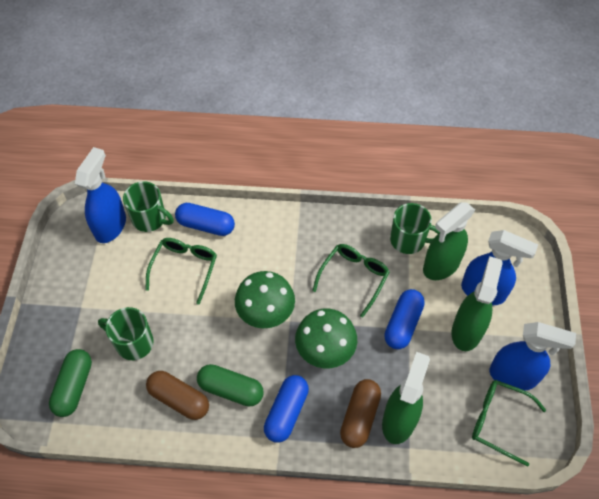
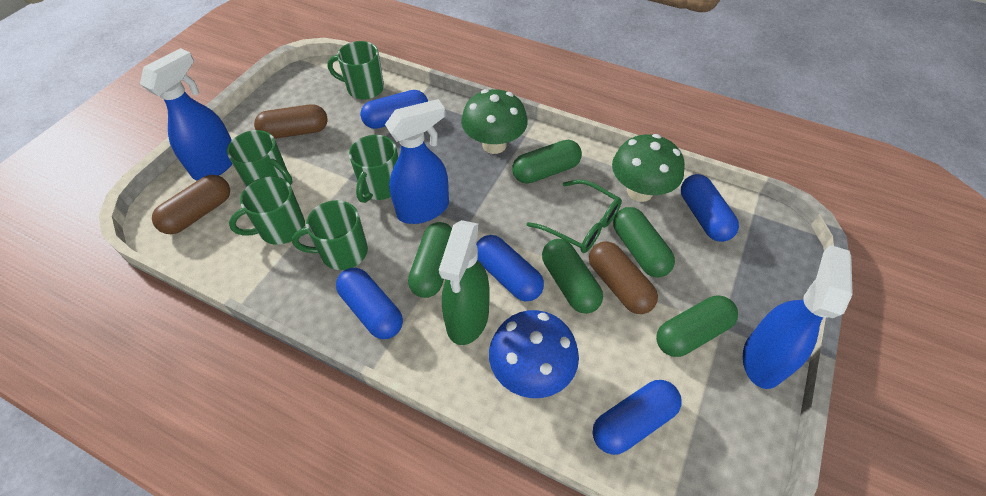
blue capsule: [175,203,235,236] [264,375,309,443] [384,289,425,349] = 3 -> [336,268,403,339] [360,90,428,129] [476,235,544,301] [593,380,682,455] [681,174,739,242] = 5
blue mushroom: none = 0 -> [489,310,579,398] = 1
brown capsule: [146,371,209,420] [340,379,381,448] = 2 -> [152,175,230,234] [254,104,328,139] [589,242,658,314] = 3
green capsule: [49,349,92,417] [197,364,264,407] = 2 -> [408,222,452,298] [512,140,582,183] [542,239,603,314] [613,207,675,277] [656,296,738,357] = 5
green glasses: [146,238,217,305] [312,244,390,317] [472,380,546,467] = 3 -> [527,179,622,253] = 1
green mug: [98,307,154,360] [123,181,174,232] [390,203,440,254] = 3 -> [227,130,292,187] [229,176,305,245] [292,200,368,270] [327,41,384,100] [349,135,398,203] = 5
green spray bottle: [382,352,430,444] [423,202,475,280] [452,256,503,351] = 3 -> [439,220,490,345] = 1

